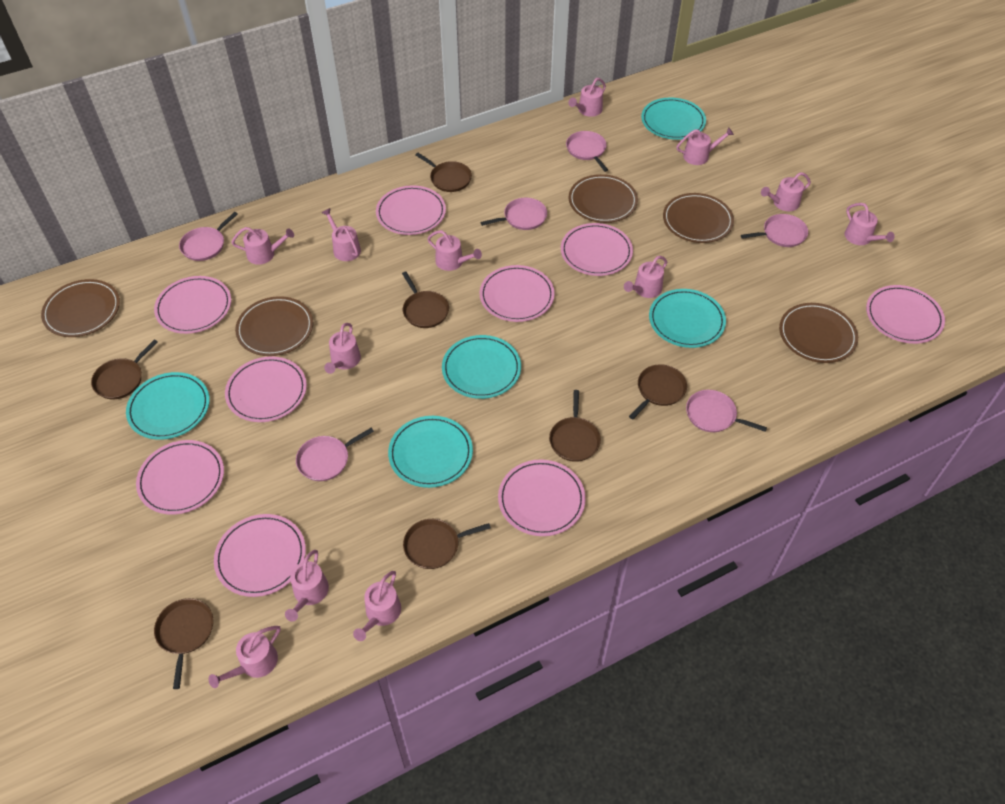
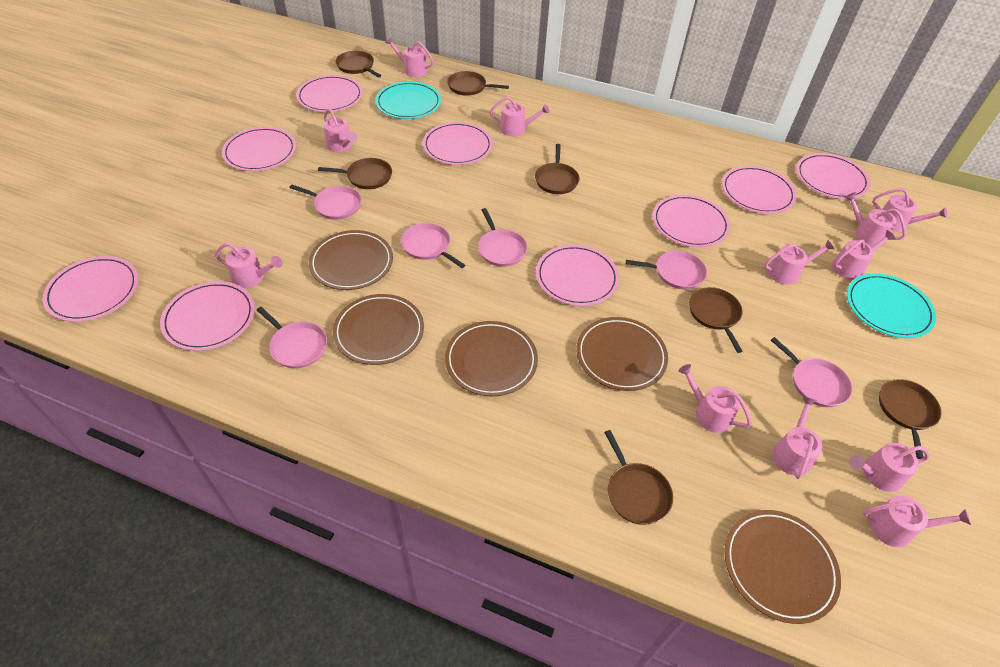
turquoise plate: [126,372,210,440] [388,416,473,488] [442,335,521,399] [641,97,706,140] [649,289,726,348] = 5 -> [375,81,441,119] [847,273,936,338] = 2

